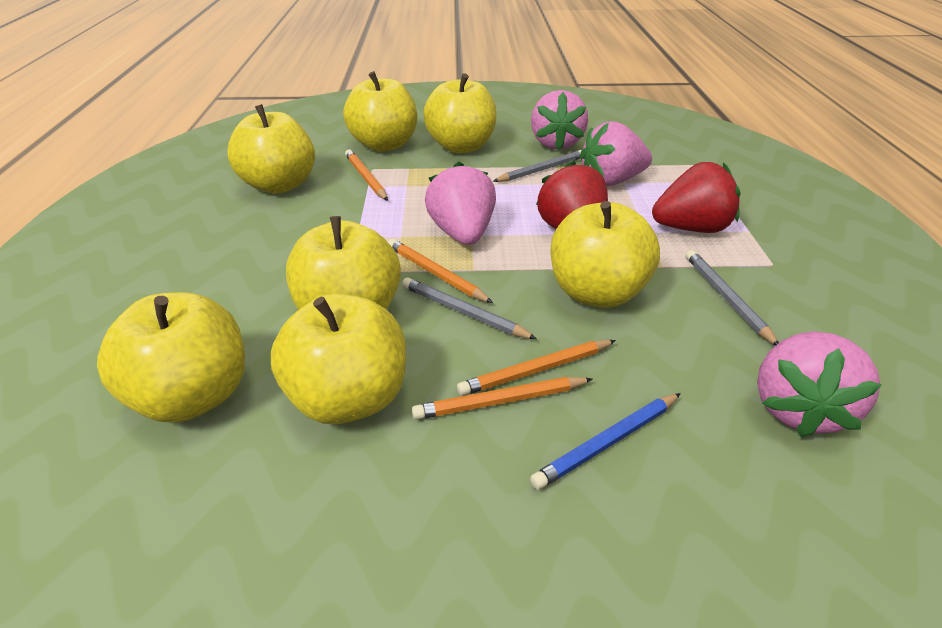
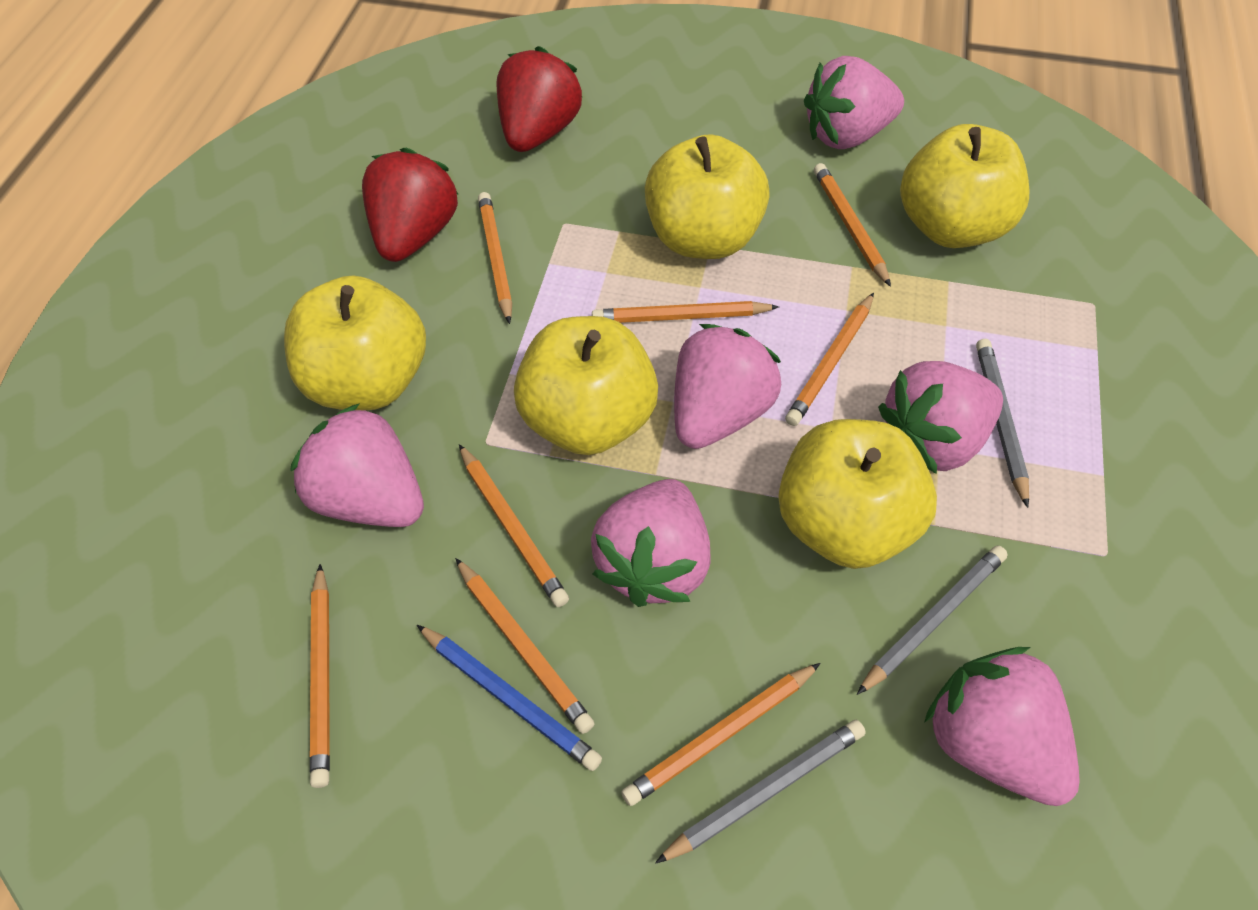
orange pencil: [345,149,388,201] [388,239,493,303] [412,377,593,420] [457,340,616,396] = 4 -> [310,564,330,788] [455,558,595,734] [459,444,569,607] [478,192,512,324] [592,301,779,323] [621,663,821,806] [785,292,874,426] [814,163,891,287] = 8
pink strawberry: [425,162,496,245] [531,90,588,150] [580,121,652,186] [757,331,882,437] = 4 -> [290,403,424,527] [591,479,711,607] [674,324,781,449] [804,56,904,149] [878,361,1003,474] [924,647,1080,806] = 6
yellow apple: [97,292,245,423] [228,104,315,194] [271,293,406,424] [286,216,401,310] [343,71,417,152] [423,73,497,153] [550,201,660,308] = 7 -> [284,275,426,410] [514,316,658,455] [645,134,770,259] [778,419,937,569] [900,124,1029,248] = 5

